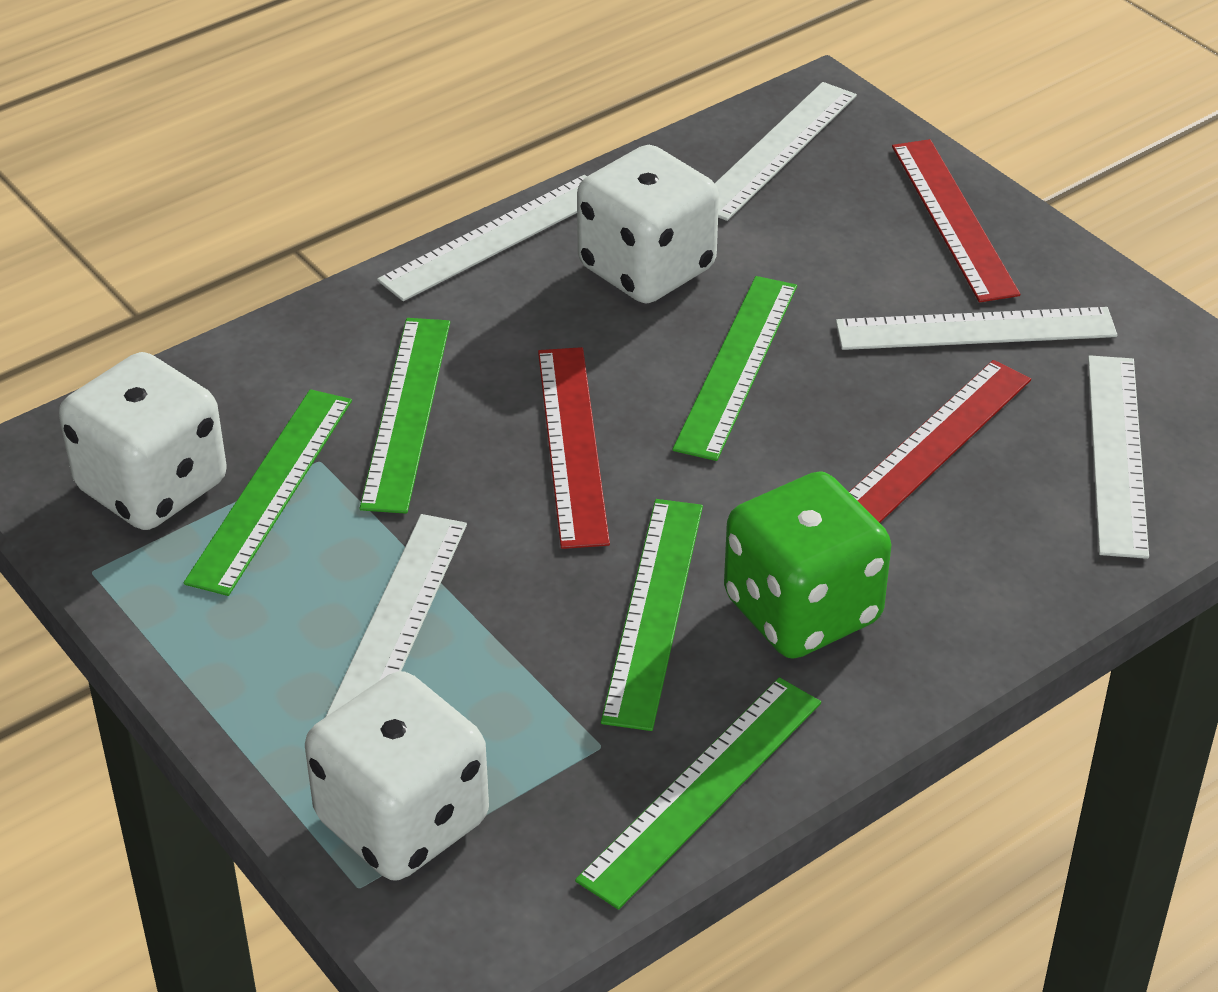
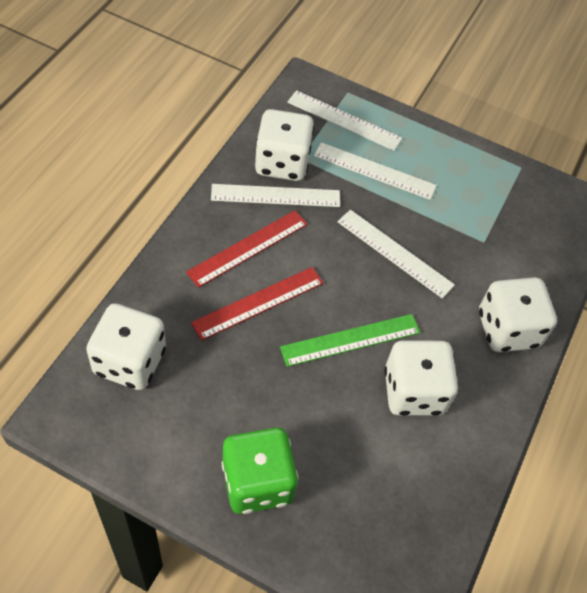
green ruler: [184,389,352,596] [360,318,450,514] [575,677,821,910] [601,499,703,731] [673,276,797,461] = 5 -> [280,314,420,367] = 1
red ruler: [538,347,610,549] [849,360,1031,523] [892,139,1020,302] = 3 -> [186,210,308,288] [191,267,323,341] = 2
white dice: [59,352,227,530] [305,671,489,880] [577,145,719,303] = 3 -> [86,303,166,390] [255,109,314,181] [384,340,458,416] [479,277,557,352] = 4
white ruler: [325,514,467,717] [377,175,587,301] [715,82,857,221] [836,307,1117,350] [1088,355,1149,559] = 5 -> [211,184,340,207] [287,90,402,151] [314,142,437,200] [337,210,455,298] = 4

